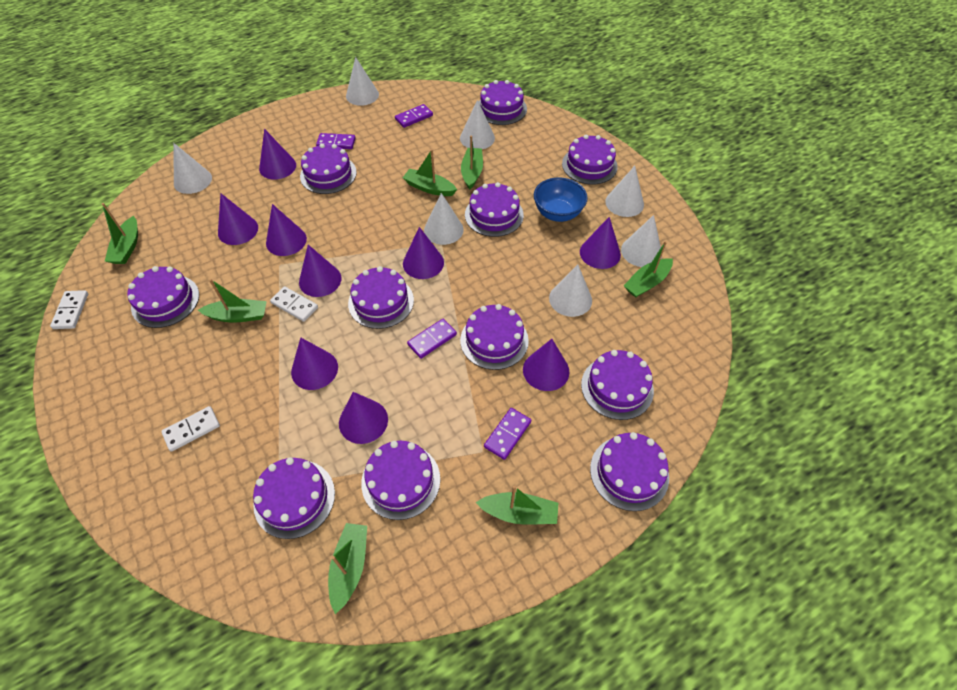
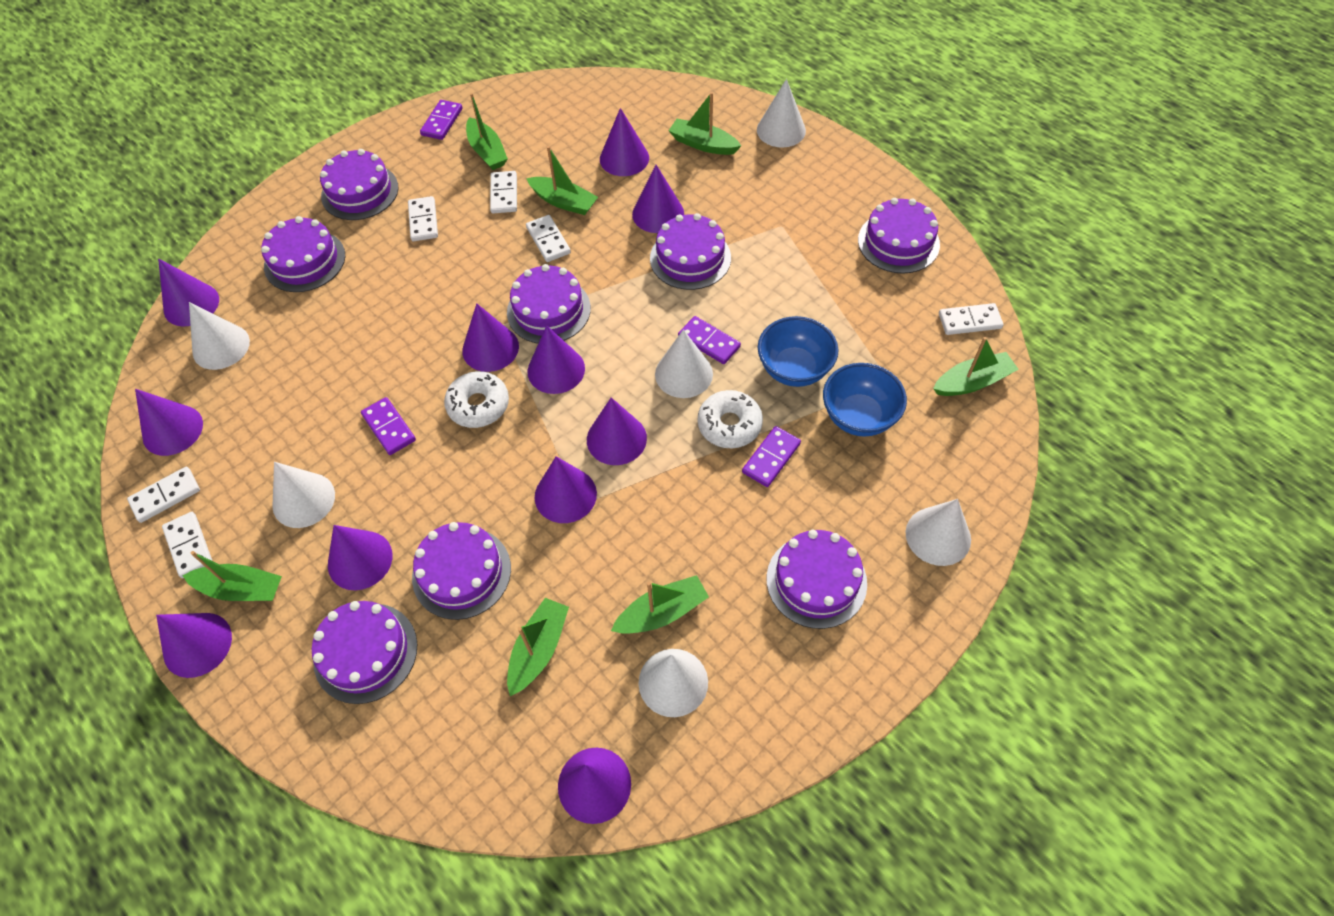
blue bowl: [534,178,588,222] = 1 -> [758,316,839,387] [823,363,907,436] = 2
purple cake: [127,266,199,328] [253,457,335,539] [300,143,357,194] [348,266,414,329] [361,441,440,520] [460,304,529,370] [465,182,524,237] [479,80,527,125] [562,135,618,185] [581,350,654,420] [590,432,669,511] = 11 -> [261,216,345,292] [312,601,417,704] [320,149,398,220] [412,522,511,620] [507,264,591,343] [650,213,731,290] [767,530,867,629] [858,198,940,274] = 8
purple cone: [218,194,258,245] [259,129,296,180] [266,204,307,256] [291,337,338,390] [299,245,341,297] [339,392,388,444] [403,227,444,279] [523,339,570,391] [580,217,621,269] = 9 -> [135,389,203,456] [156,613,232,678] [158,258,219,326] [328,525,392,590] [462,303,519,372] [528,325,585,394] [535,456,597,523] [558,748,631,824] [587,398,647,465] [600,108,649,176] [632,165,684,233] = 11
white cone: [173,143,212,194] [346,57,379,106] [424,193,464,245] [460,100,495,149] [549,264,592,317] [605,166,644,217] [621,215,662,267] = 7 -> [189,302,250,370] [272,462,335,528] [639,649,708,717] [655,329,713,398] [757,79,806,148] [906,499,971,566] = 6
white domino: [50,290,88,329] [161,406,220,452] [270,286,318,322] = 3 -> [127,467,200,523] [162,512,212,578] [408,196,438,241] [490,171,517,213] [526,215,571,262] [939,303,1003,335] = 6
white donut: none = 0 -> [444,371,509,428] [698,390,763,448] = 2

